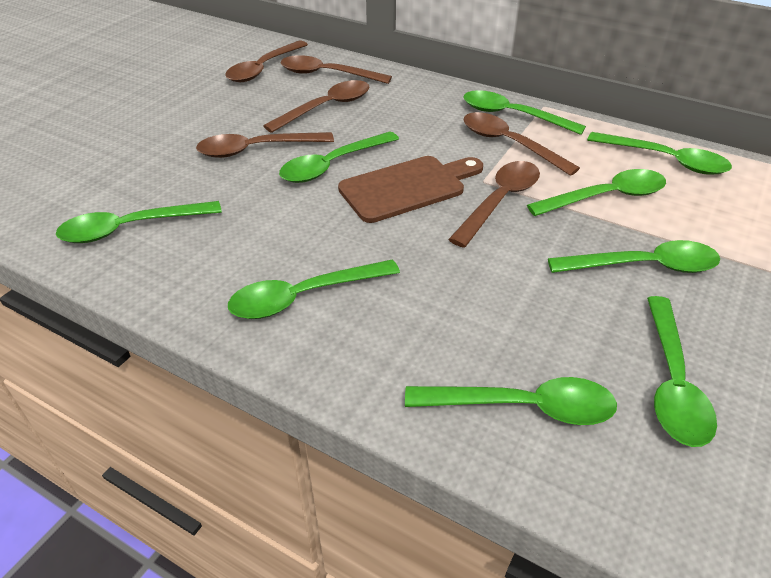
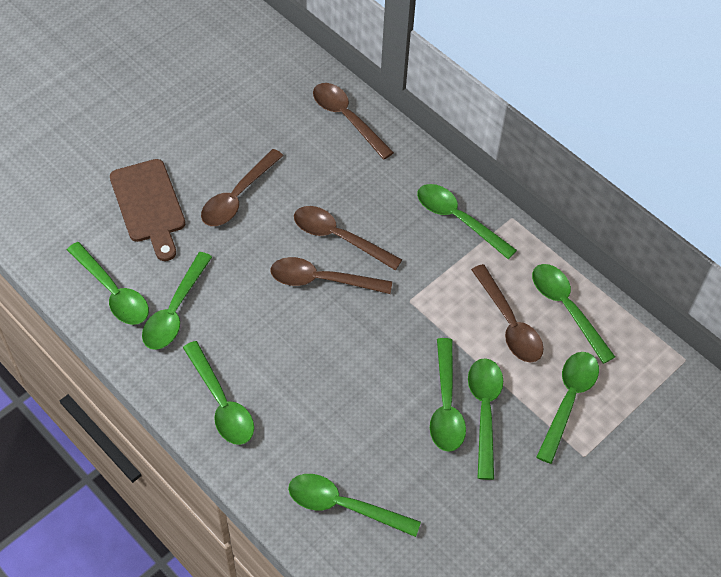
brown spoon: [196,132,334,158] [225,41,308,82] [263,80,370,133] [281,55,392,84] [448,161,540,248] [464,112,580,176] = 6 -> [201,149,283,226] [270,257,392,294] [294,206,402,270] [313,83,394,160] [471,264,544,363] = 5

